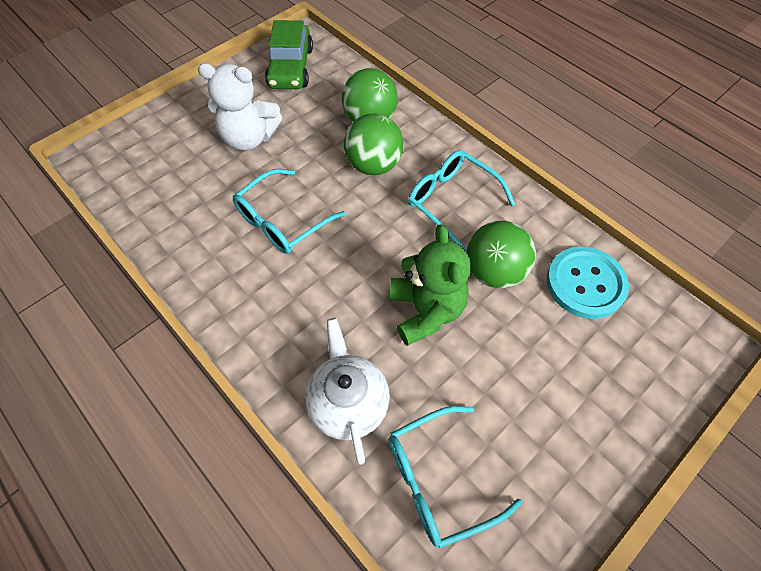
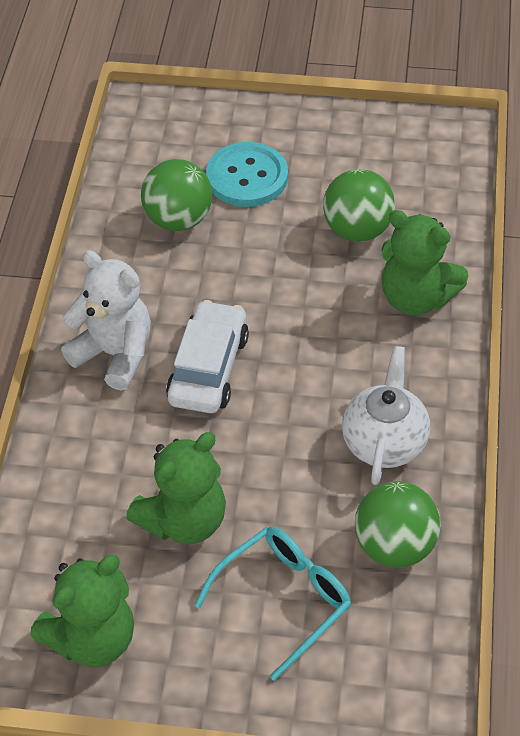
green car: [265,20,313,89] = 1 -> none = 0
green teddy bear: [390,224,471,346] = 1 -> [30,555,134,667] [126,432,226,544] [382,210,468,315] = 3
turquoise glasses: [233,169,345,254] [389,406,522,548] [408,150,515,251] = 3 -> [195,527,351,681] = 1
white car: none = 0 -> [166,300,249,413] = 1

